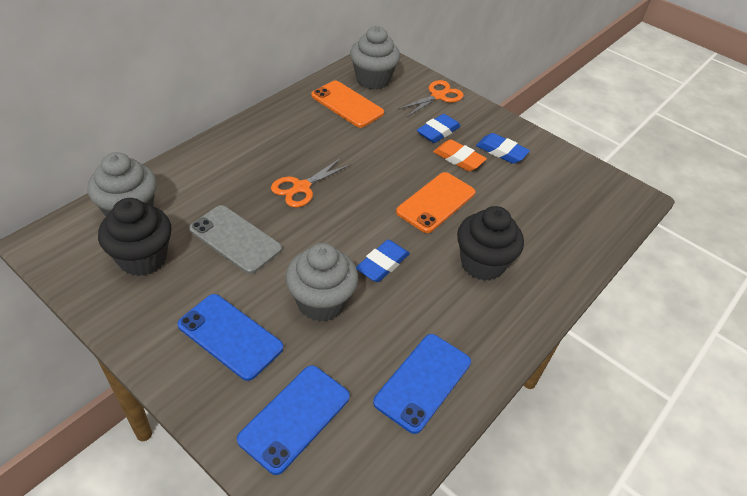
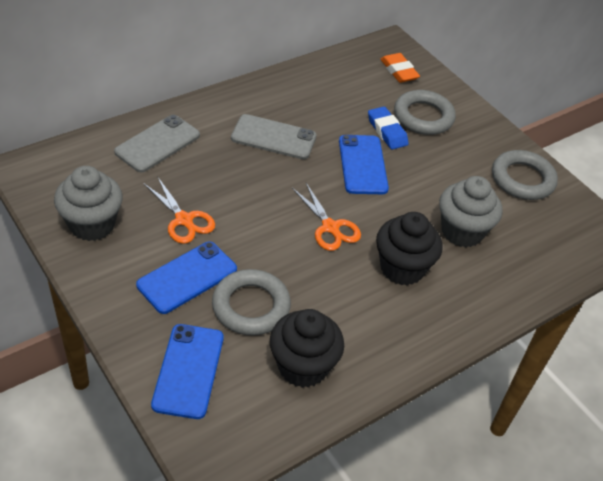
blue eraser: [356,240,410,282] [417,114,461,143] [476,133,530,164] = 3 -> [368,107,409,150] = 1
grey cupcake: [87,152,157,217] [285,243,358,322] [350,26,400,90] = 3 -> [54,166,123,241] [439,176,502,247] = 2
grey phone: [189,205,282,274] = 1 -> [114,115,200,172] [231,114,317,159] = 2
grey ring: none = 0 -> [212,269,291,335] [394,90,456,135] [492,150,558,200] = 3
orange phone: [311,81,384,128] [396,172,475,233] = 2 -> none = 0

